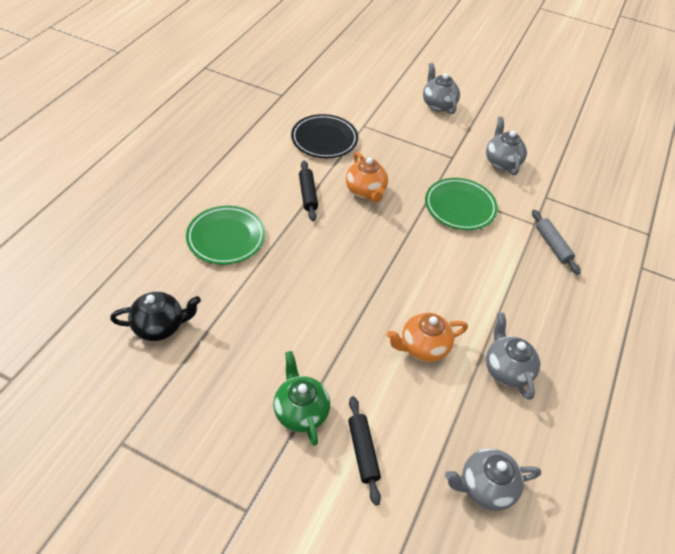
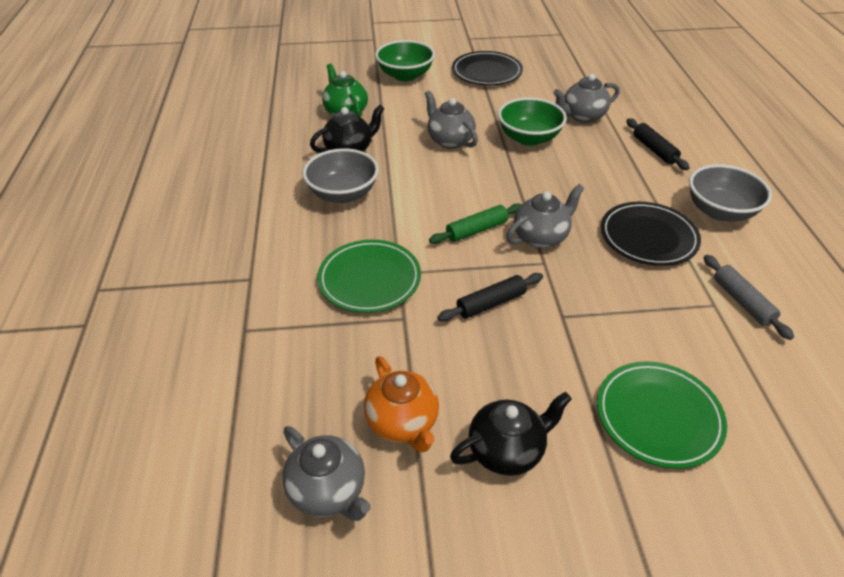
black plate: [291,114,358,158] = 1 -> [452,51,523,85] [601,202,701,266] = 2
black teapot: [110,292,201,341] = 1 -> [310,105,384,153] [450,392,572,476] = 2
green bowl: none = 0 -> [375,40,435,81] [498,97,567,146] = 2
green rolling pin: none = 0 -> [429,203,521,244] = 1
grey bowl: none = 0 -> [303,148,379,203] [689,164,772,221] = 2
orange teapot: [346,152,388,202] [387,312,468,362] = 2 -> [364,356,439,452] = 1

